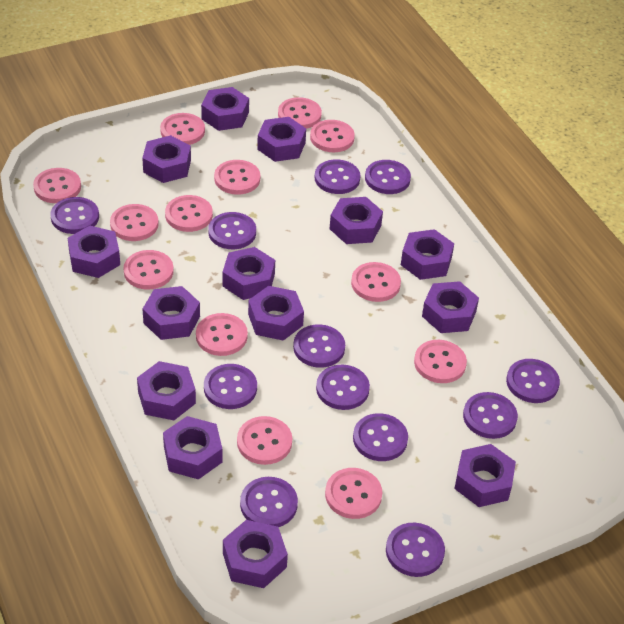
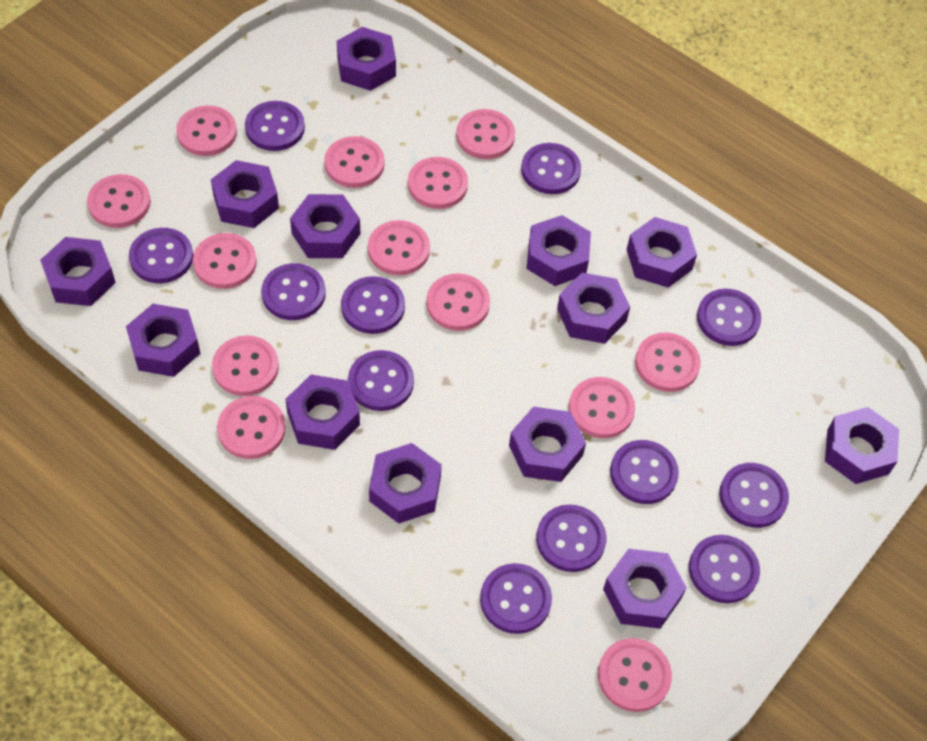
purple nut: [68,225,120,278] [137,361,196,420] [142,135,191,183] [143,286,200,340] [163,416,222,480] [201,87,249,131] [223,247,275,300] [223,520,288,588] [248,286,304,341] [257,117,306,162] [330,197,383,244] [401,229,454,280] [422,281,479,333] [454,444,516,507] = 14 -> [40,237,116,306] [126,304,201,377] [211,160,279,228] [285,374,360,450] [290,194,360,258] [337,27,396,91] [369,443,442,524] [509,407,586,482] [526,215,591,286] [557,273,630,344] [603,549,687,629] [627,217,697,288] [825,407,899,484] = 13

